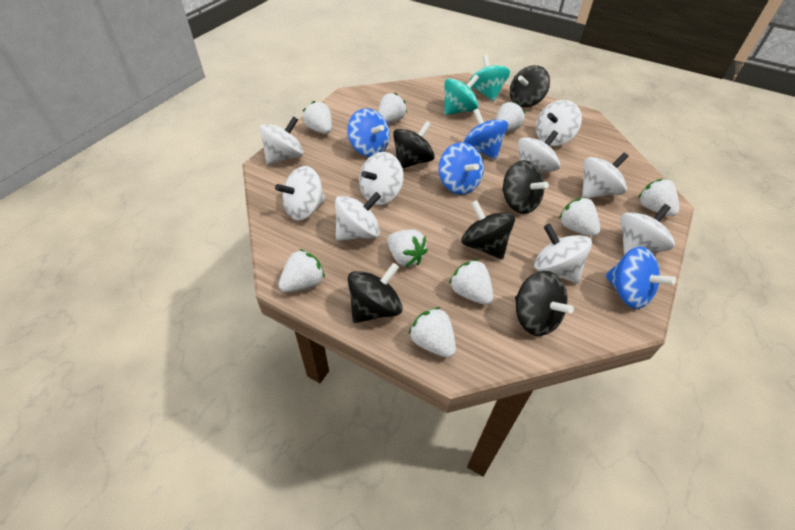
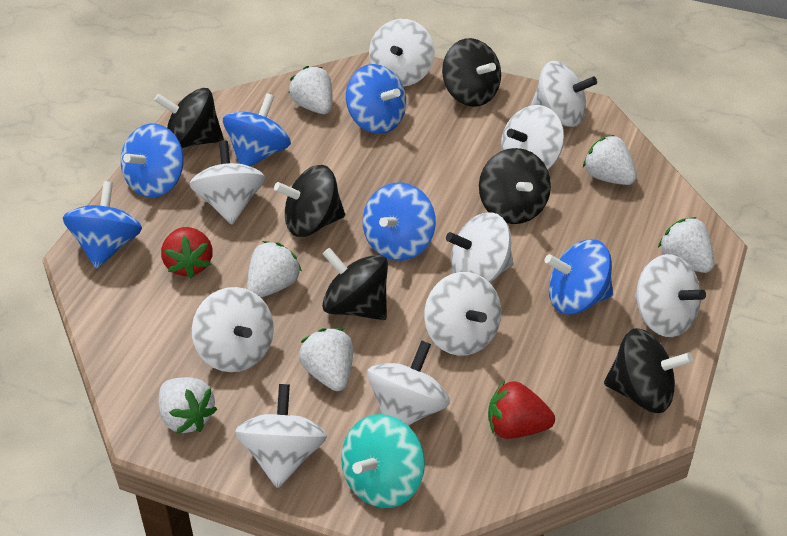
blue spinning top: [347,108,390,157] [439,142,484,195] [464,109,508,159] [605,246,676,309] = 4 -> [63,181,142,269] [121,124,184,198] [223,93,291,167] [346,64,406,134] [363,183,436,261] [545,239,613,315] = 6
red strawberry: none = 0 -> [161,227,213,279] [488,380,555,439] = 2
turquoise spinning top: [444,74,479,115] [469,55,510,101] = 2 -> [341,414,425,508] = 1
white spinning top: [259,116,303,165] [275,166,326,220] [335,192,381,241] [359,152,404,205] [518,130,560,173] [534,224,592,283] [536,100,582,146] [582,153,629,198] [620,204,675,255] = 9 -> [190,141,265,225] [192,287,274,372] [235,384,327,488] [367,340,450,426] [369,19,435,87] [424,272,501,356] [446,212,513,283] [501,105,564,170] [531,61,597,127] [635,254,706,337] = 10
white strawberry: [278,249,325,292] [303,101,332,134] [378,93,407,123] [387,229,428,267] [409,307,456,358] [449,259,493,305] [496,102,525,132] [559,197,600,236] [638,179,679,216] = 9 -> [158,377,217,434] [247,241,302,297] [289,66,333,114] [299,328,353,391] [583,135,637,185] [658,217,715,273] = 6

